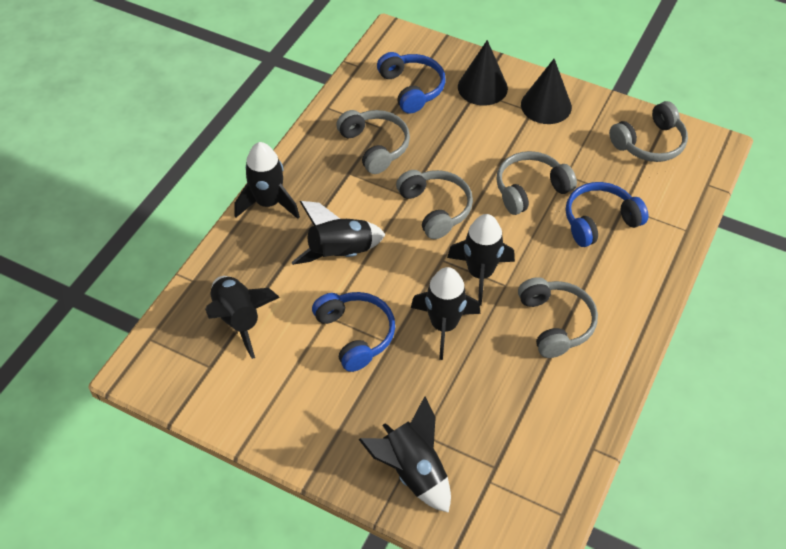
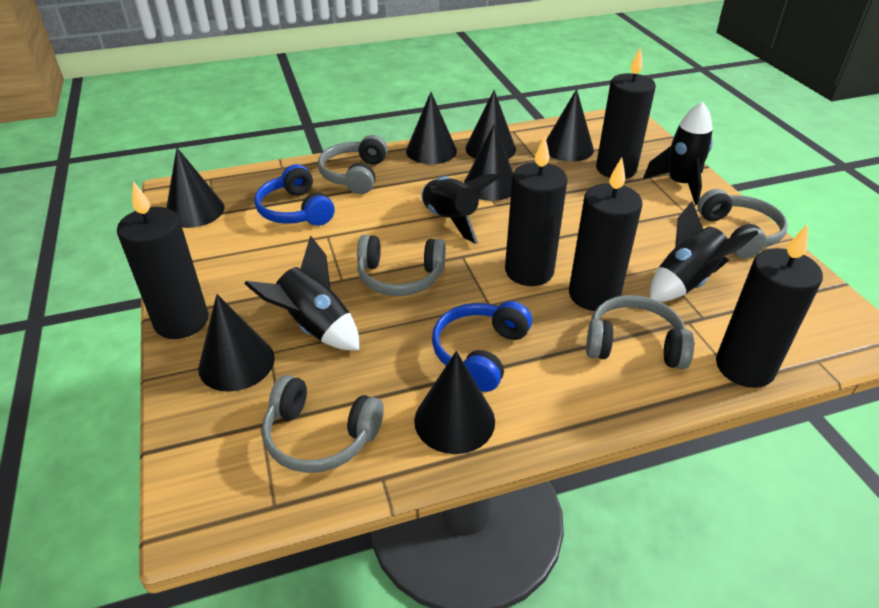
black candle: none = 0 -> [117,181,209,339] [505,136,568,286] [569,157,642,311] [596,46,656,179] [716,224,823,388] = 5
black cone: [458,40,508,106] [521,59,572,124] = 2 -> [166,148,225,228] [198,294,275,392] [406,92,457,164] [414,351,495,454] [464,124,513,201] [465,90,516,159] [546,89,594,161] = 7
black rocket: [205,276,280,359] [235,142,300,219] [292,201,386,265] [358,396,451,513] [411,267,480,360] [447,214,515,306] = 6 -> [245,236,359,350] [421,174,502,244] [643,102,713,205] [650,201,759,302] = 4
blue headphones: [312,292,395,372] [377,52,446,114] [566,182,649,247] = 3 -> [254,164,335,226] [432,301,532,392] = 2

